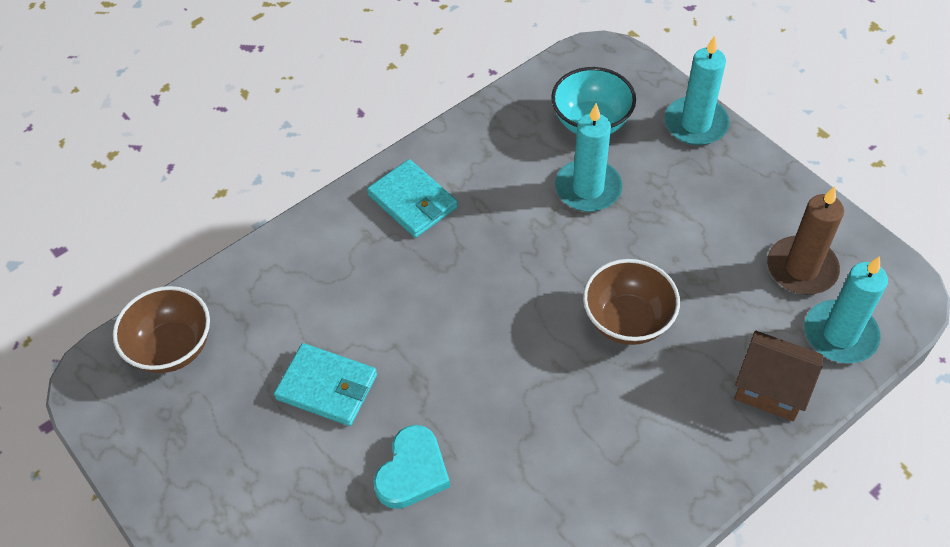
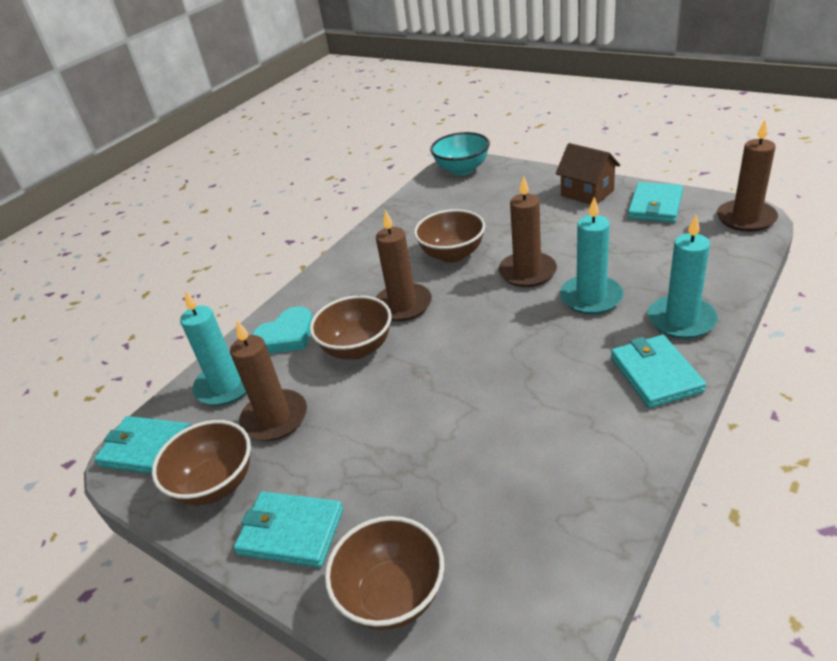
brown bowl: [113,286,210,373] [583,259,680,345] = 2 -> [152,420,251,506] [310,295,392,359] [325,516,444,630] [414,209,485,263] = 4
brown candle: [767,186,844,294] = 1 -> [230,320,307,441] [376,210,432,321] [498,176,557,287] [717,120,778,232] = 4
turquoise wallet: [274,343,377,426] [367,159,458,238] = 2 -> [94,416,191,474] [234,491,343,568] [611,335,706,408] [628,182,683,223] = 4

